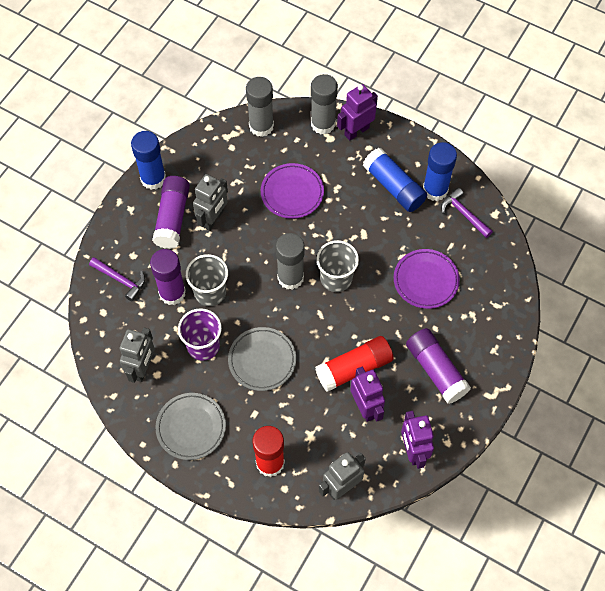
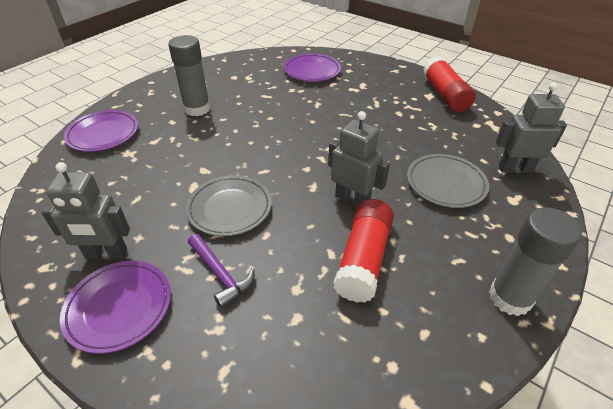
blue glue stick: [131,131,166,190] [363,148,427,212] [423,142,457,201] = 3 -> none = 0
grey cup: [186,254,228,306] [316,240,359,292] = 2 -> none = 0
grey glue stick: [246,77,274,137] [276,233,305,290] [311,74,338,134] = 3 -> [168,35,210,116] [489,207,582,316] = 2
purple cup: [178,308,222,361] = 1 -> none = 0
purple glue stick: [150,249,186,305] [152,176,190,249] [406,328,471,404] = 3 -> none = 0
purple hammer: [89,257,145,301] [441,188,493,238] = 2 -> [188,234,255,308] = 1
purple plate: [261,163,324,219] [394,249,460,309] = 2 -> [60,261,171,354] [64,110,138,152] [284,54,341,82] = 3
purple robot: [337,84,378,140] [350,367,385,422] [401,411,434,469] = 3 -> none = 0

